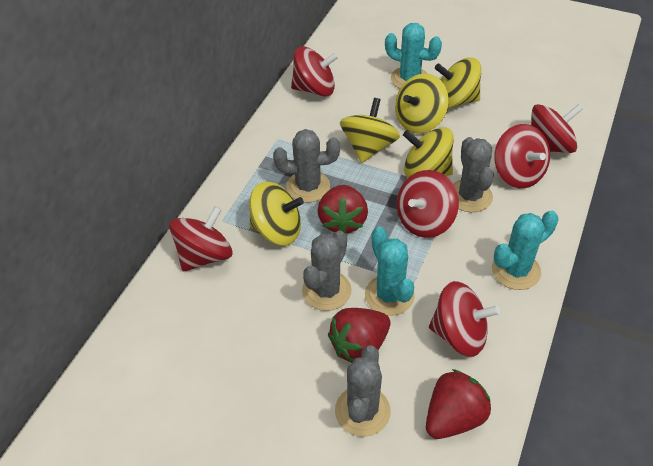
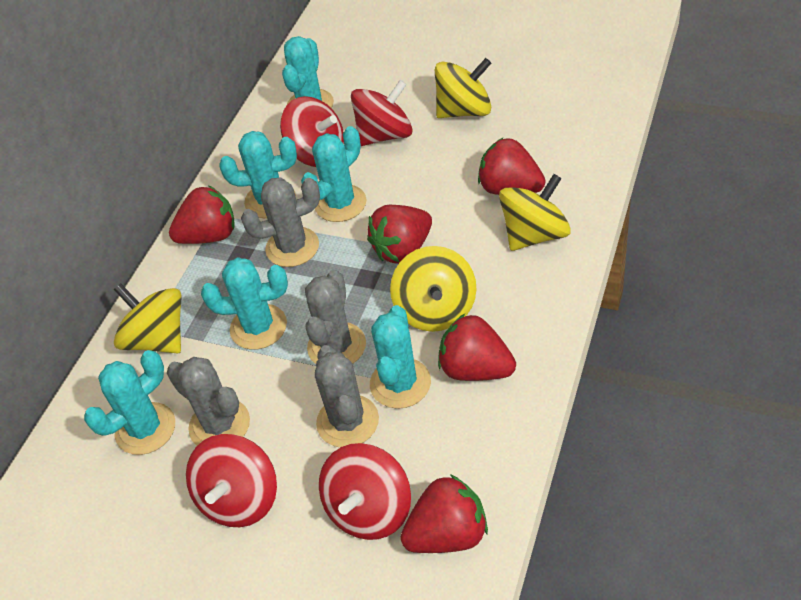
red spinning top: [169,206,232,272] [291,46,339,97] [397,170,459,238] [429,281,500,357] [494,124,550,188] [531,104,583,153] = 6 -> [186,434,277,527] [280,96,344,167] [319,443,411,540] [351,80,413,146] = 4
red strawberry: [317,185,368,234] [328,308,390,363] [426,369,491,439] = 3 -> [169,185,235,244] [367,205,432,264] [401,474,488,553] [438,314,516,381] [478,138,546,195] = 5
turquoise cactus: [365,227,415,316] [385,23,442,89] [492,211,559,290] = 3 -> [84,350,175,455] [201,257,288,350] [219,131,297,218] [282,36,334,108] [301,126,366,222] [370,305,431,409] = 6
yellow spinning top: [249,181,304,245] [340,98,400,163] [395,73,449,133] [403,127,453,178] [435,58,481,109] = 5 -> [114,283,181,353] [390,246,476,332] [435,58,491,118] [499,174,571,251] = 4

